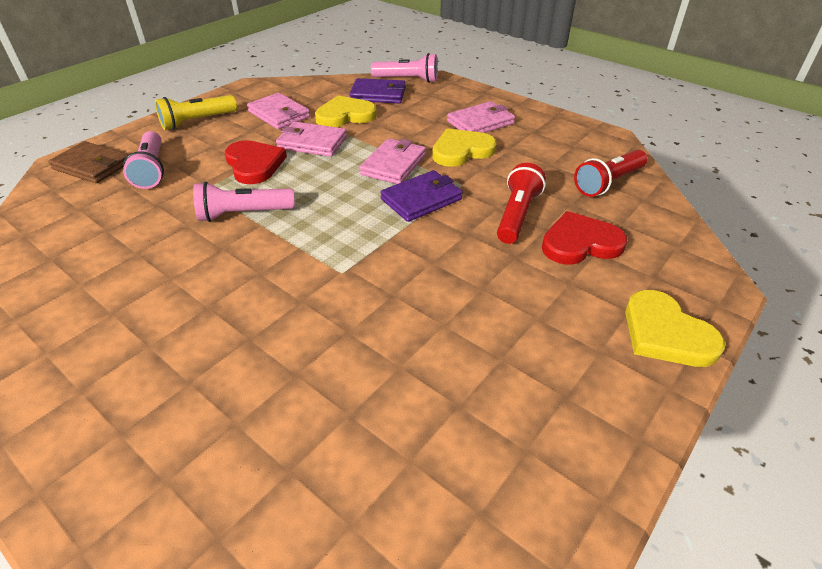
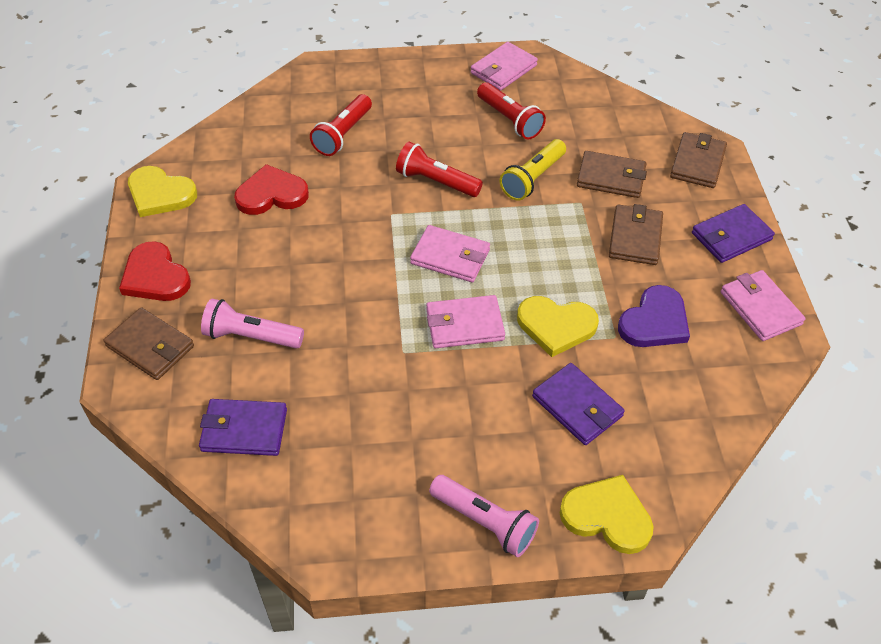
brown wallet: [48,141,128,183] = 1 -> [104,307,194,380] [577,151,647,198] [609,204,663,265] [670,132,727,188] = 4
pink flashlight: [123,131,164,189] [193,182,295,222] [371,53,438,83] = 3 -> [201,299,304,349] [429,475,539,557] = 2
purple heart: none = 0 -> [618,285,690,347] = 1
purple wallet: [349,78,406,103] [380,170,463,222] = 2 -> [199,399,287,456] [532,363,625,445] [692,204,775,263] = 3
red flashlight: [497,163,546,244] [574,150,648,197] = 2 -> [310,94,372,156] [396,142,483,197] [477,82,546,140] = 3

